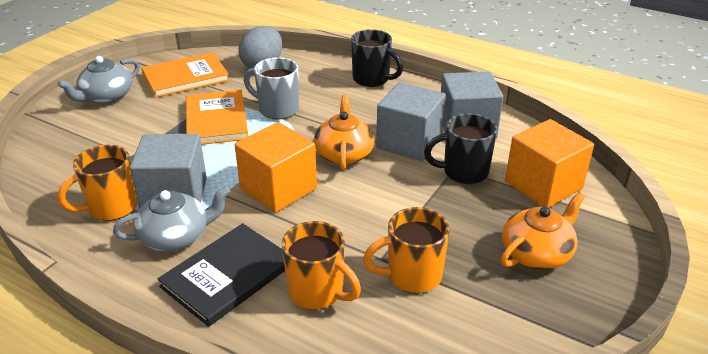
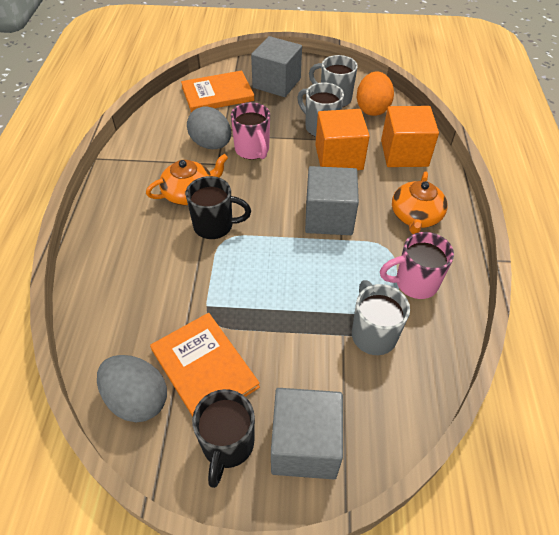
black book: [158,223,285,327] = 1 -> none = 0
grey egg: [239,26,282,69] = 1 -> [97,355,167,423] [187,106,231,149] = 2
grey mug: [244,57,299,119] = 1 -> [297,82,344,137] [309,55,358,107] [352,280,410,355] = 3
grey teapot: [57,56,139,104] [113,186,230,251] = 2 -> none = 0
orange egg: none = 0 -> [357,71,394,116] = 1
orange mug: [57,145,138,221] [282,221,361,309] [363,207,450,293] = 3 -> none = 0
pink mug: none = 0 -> [231,102,270,159] [380,232,454,299] = 2

